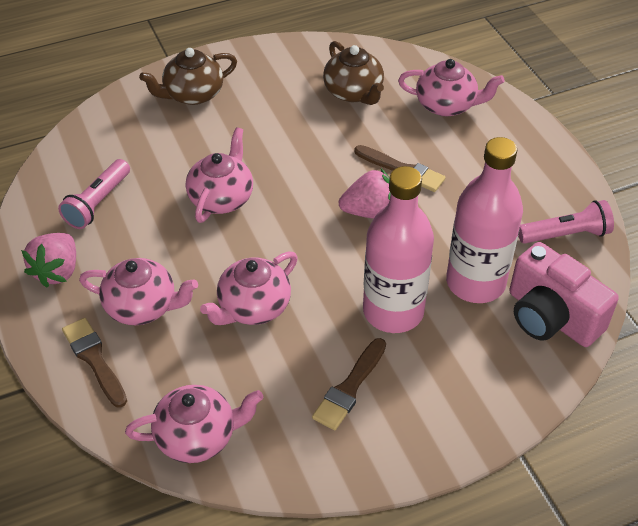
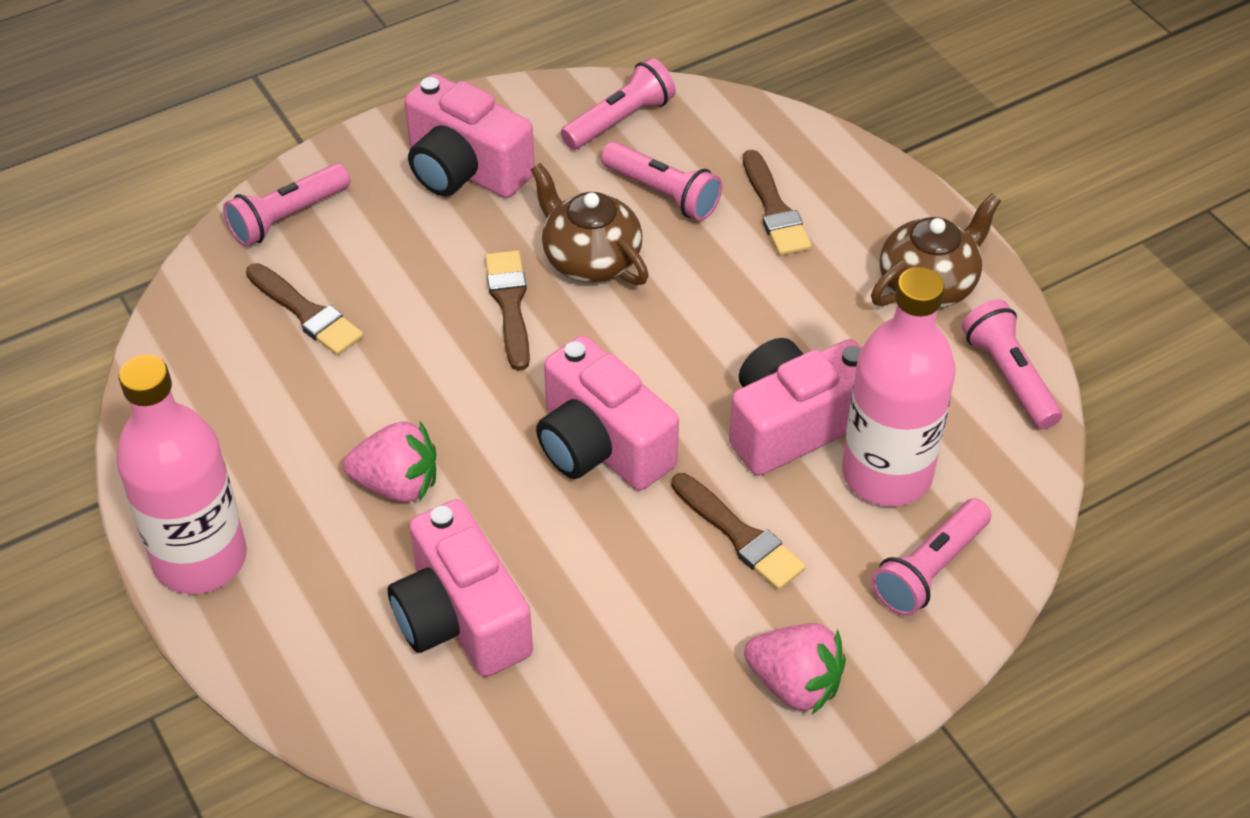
brown brush: [62,318,127,408] [312,338,386,430] [354,145,446,192] = 3 -> [246,263,363,355] [485,250,530,371] [671,473,806,590] [743,150,812,256] = 4
pink camera: [509,242,619,347] = 1 -> [388,499,533,677] [404,74,535,198] [536,335,679,490] [729,338,862,476] = 4
pink flashlight: [58,159,130,229] [518,200,614,244] = 2 -> [223,163,350,247] [561,58,676,150] [601,142,722,221] [872,498,991,616] [962,299,1062,430] = 5
pink teapot: [79,258,198,325] [125,385,264,463] [186,127,253,223] [200,251,298,325] [398,59,505,116] = 5 -> none = 0

